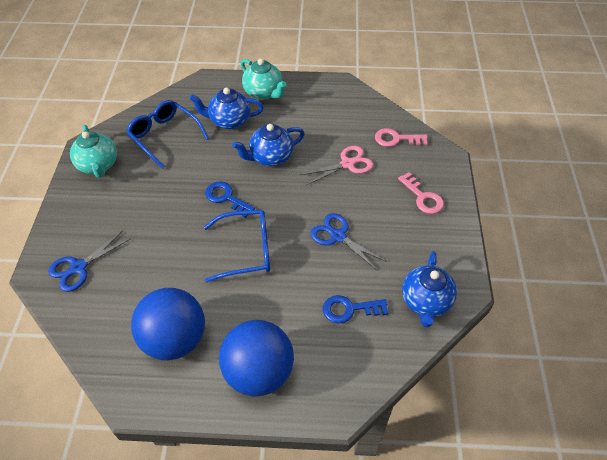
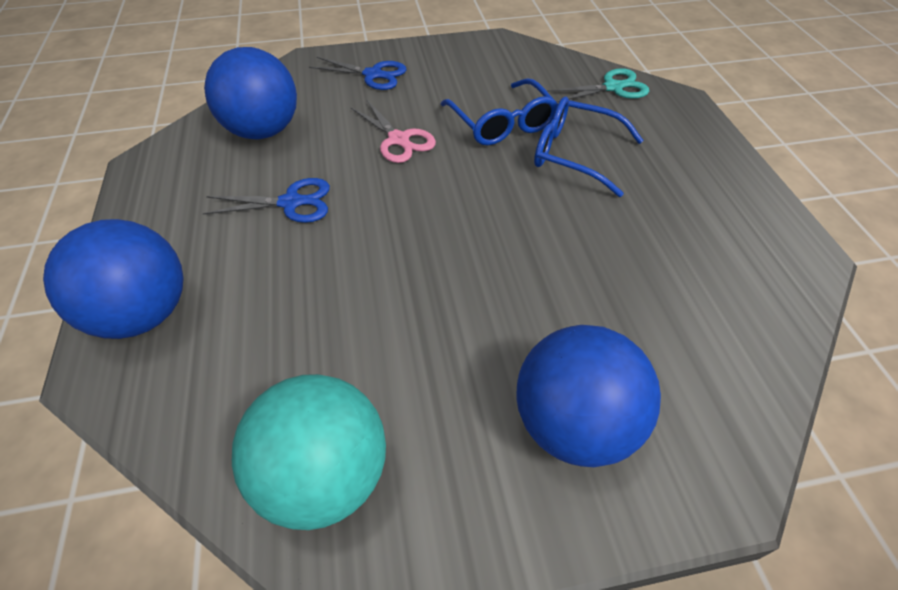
blue ball: [131,288,205,360] [219,320,294,396] = 2 -> [43,219,184,339] [204,47,297,140] [516,325,661,467] = 3
blue key: [205,181,255,218] [323,295,388,324] = 2 -> none = 0
blue teapot: [189,88,264,129] [232,124,305,166] [402,251,457,327] = 3 -> none = 0
pink key: [375,128,428,147] [398,172,444,214] = 2 -> none = 0
turquoise ball: none = 0 -> [232,374,386,530] = 1
turquoise scissors: none = 0 -> [547,68,649,102] = 1
turquoise teapot: [70,125,117,178] [241,59,287,100] = 2 -> none = 0

